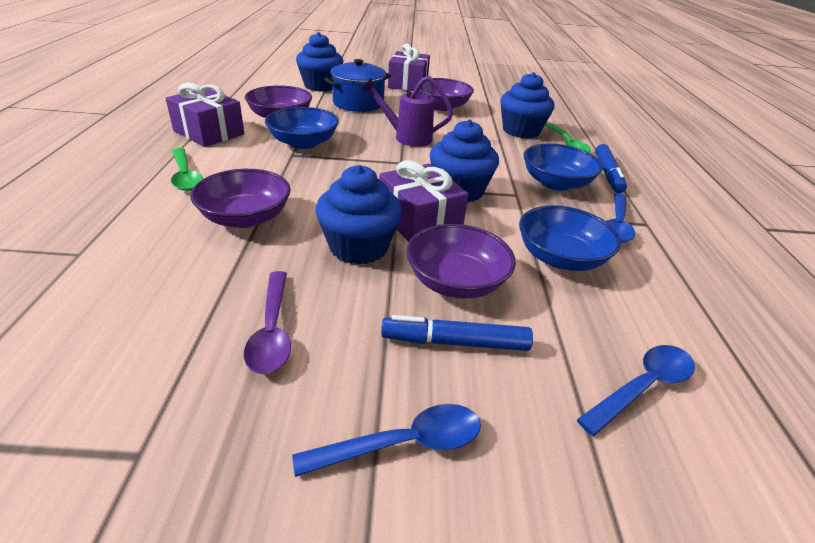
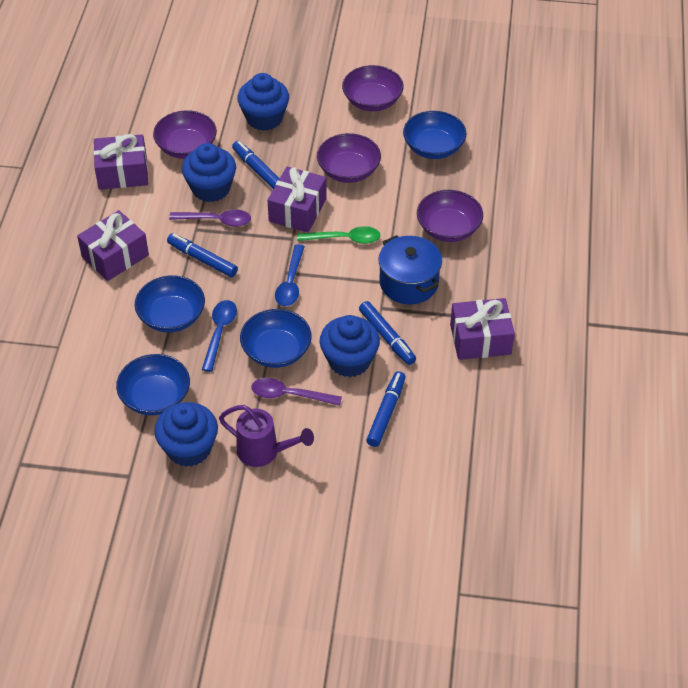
blue bowl: [265,107,339,149] [519,205,621,271] [523,143,603,191] = 3 -> [116,354,190,416] [135,275,205,332] [240,309,312,368] [403,111,467,159] = 4
blue marker: [381,315,533,351] [595,144,627,193] = 2 -> [167,233,238,277] [232,141,280,189] [359,301,416,365] [366,371,406,447] = 4
blue spoon: [292,404,481,477] [577,345,695,436] [606,193,635,243] = 3 -> [202,300,237,372] [275,244,305,306] = 2
green spoon: [171,148,203,191] [545,123,591,152] = 2 -> [297,226,381,244] = 1
purple gift: [166,83,244,147] [379,160,468,242] [388,44,430,91] = 3 -> [77,210,149,281] [93,134,148,190] [267,167,327,232] [450,298,515,360] = 4
purple spoon: [244,271,291,374] = 1 -> [169,209,251,227] [252,378,342,406] = 2

